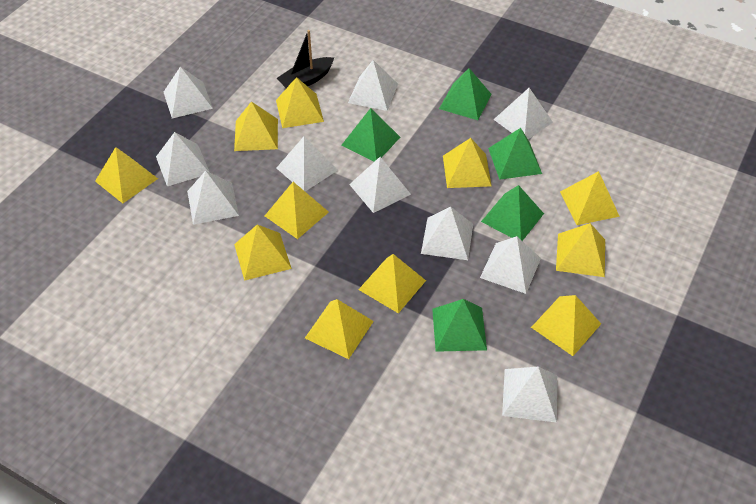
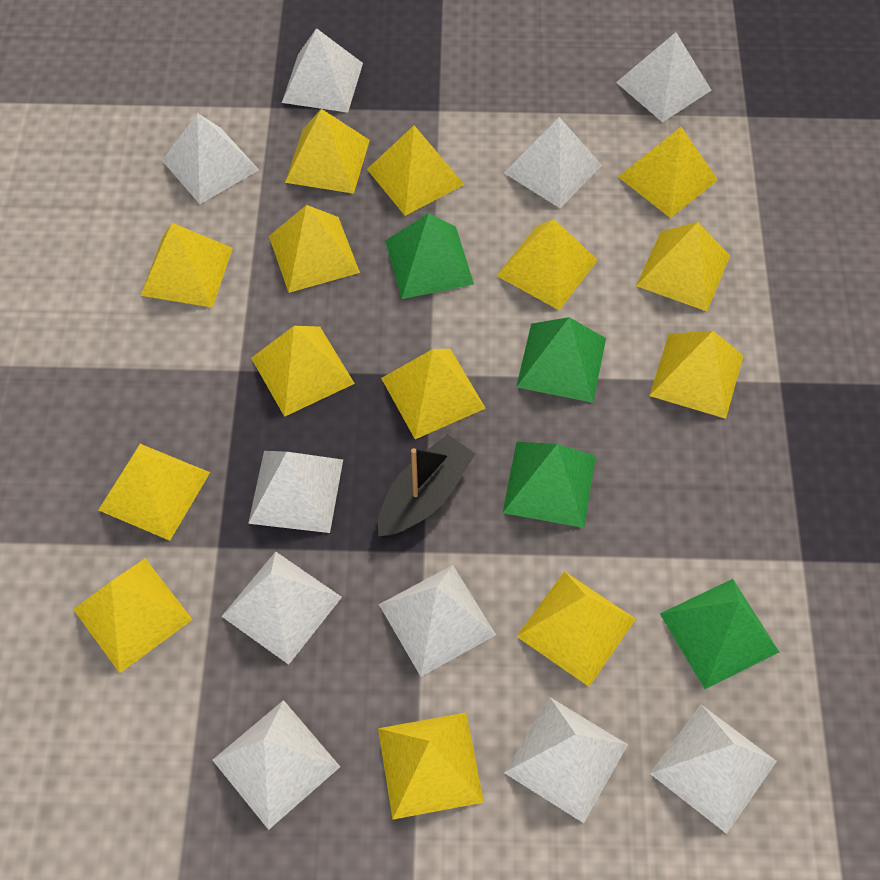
green pyramid: [341,108,400,162] [432,299,487,352] [439,68,492,120] [481,185,544,241] [488,128,542,180] = 5 -> [385,213,474,299] [503,442,596,528] [516,317,606,403] [660,579,779,689] = 4
yellow pyramid: [95,147,158,203] [234,101,278,151] [234,224,292,281] [265,182,329,239] [276,77,324,128] [305,299,374,359] [358,254,426,313] [443,138,491,188] [531,295,601,356] [556,223,605,277] [560,171,620,225] = 11 -> [73,559,193,673] [99,444,210,541] [140,223,233,308] [251,326,355,417] [269,205,360,293] [285,109,370,194] [367,125,464,216] [378,713,484,819] [381,349,486,439] [496,219,598,310] [516,571,636,687] [618,127,718,218] [636,222,730,311] [649,331,744,419] = 14

